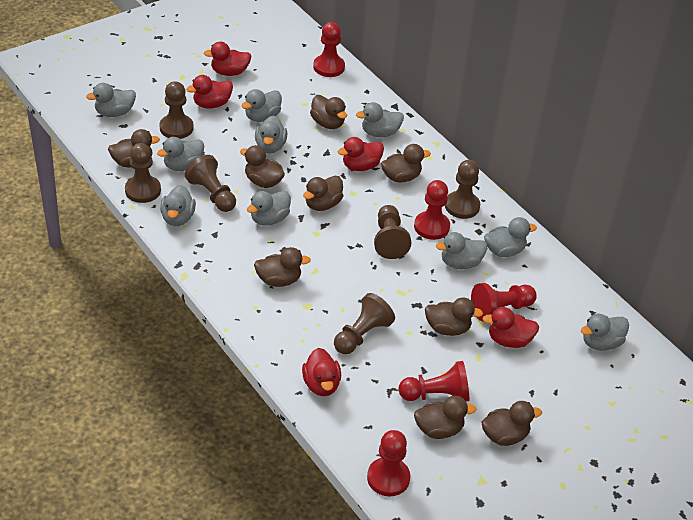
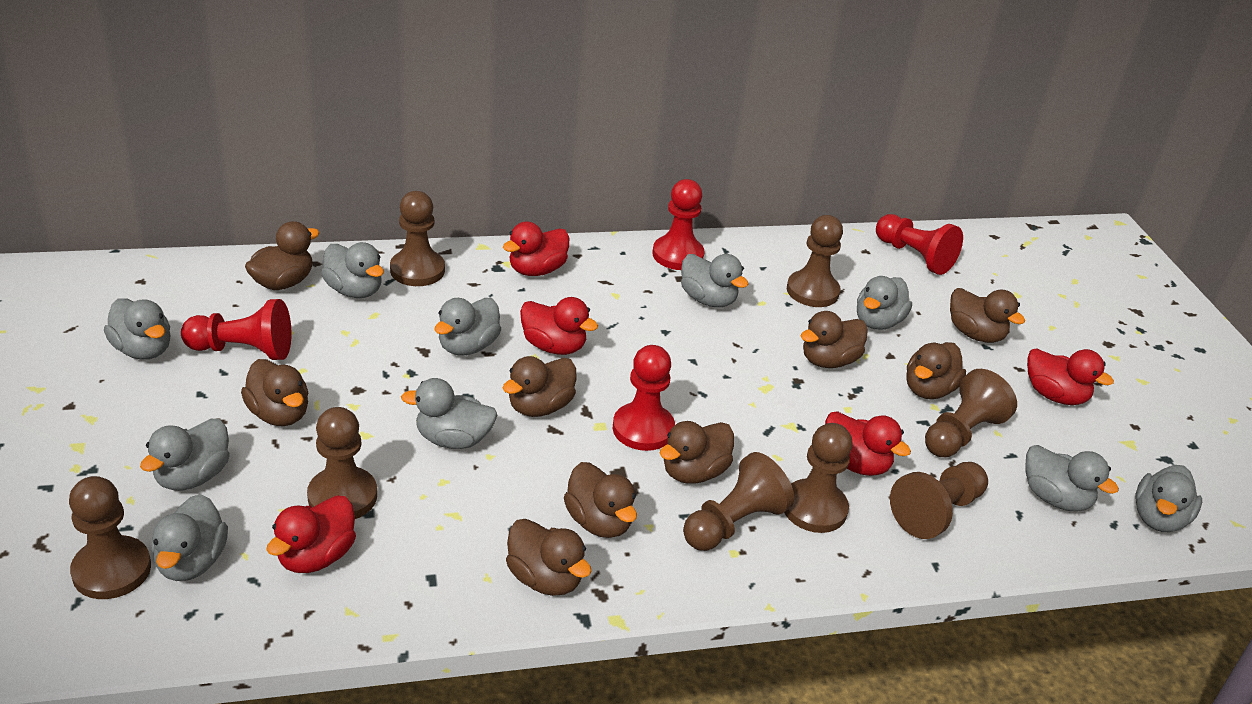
brown pawn: [125,143,161,203] [159,81,194,139] [185,155,236,212] [334,293,395,354] [374,205,411,259] [445,160,480,219] = 6 -> [69,476,151,599] [307,407,377,519] [390,191,445,286] [683,452,794,551] [784,423,853,533] [787,215,843,307] [890,462,988,539] [925,369,1017,457] = 8
red pawn: [313,22,345,77] [367,430,410,496] [399,361,469,401] [414,180,450,240] [471,283,537,322] = 5 -> [181,299,292,360] [613,345,675,451] [652,179,705,270] [876,214,963,275] = 4

